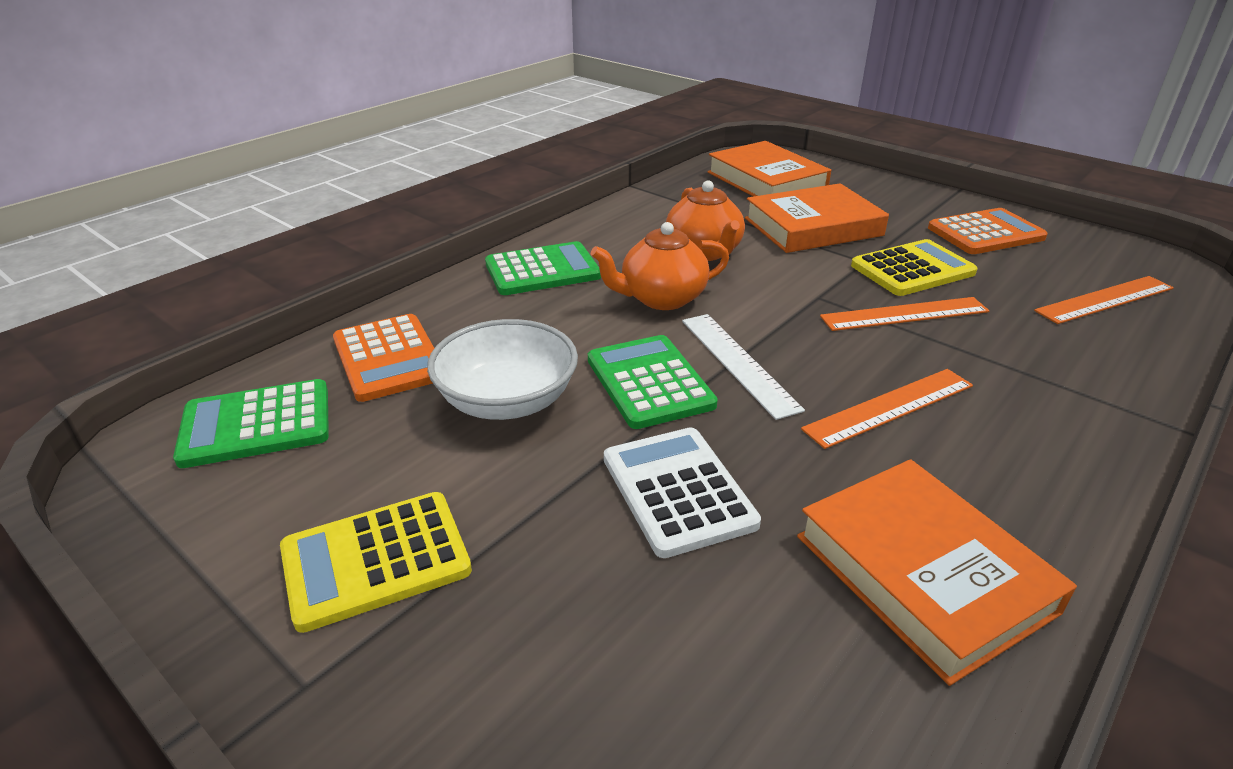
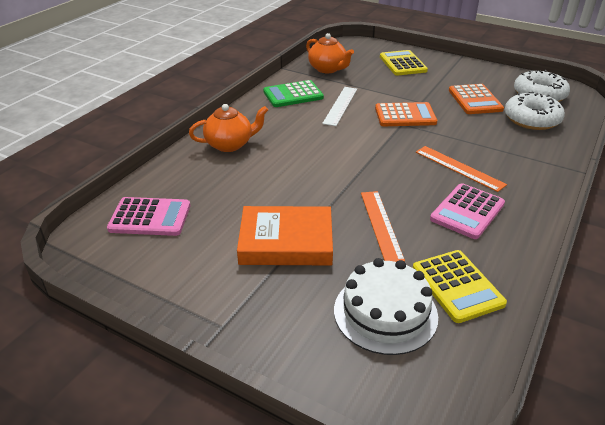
green calculator: [173,379,329,468] [485,241,601,295] [588,335,718,429] = 3 -> [263,80,324,107] = 1
orange book: [708,141,831,197] [745,183,889,253] [797,459,1077,686] = 3 -> [237,206,333,265] = 1
orange ruler: [801,369,973,449] [820,297,989,331] [1034,276,1174,324] = 3 -> [361,191,405,262] [416,146,507,192] = 2
pink calculator: none = 0 -> [107,197,190,236] [430,183,505,239] = 2
white bowl: [427,319,578,420] = 1 -> none = 0
white cake: none = 0 -> [334,258,438,355] = 1
white calculator: [604,427,761,558] = 1 -> none = 0
white donut: none = 0 -> [505,92,565,130] [514,70,570,102] = 2

